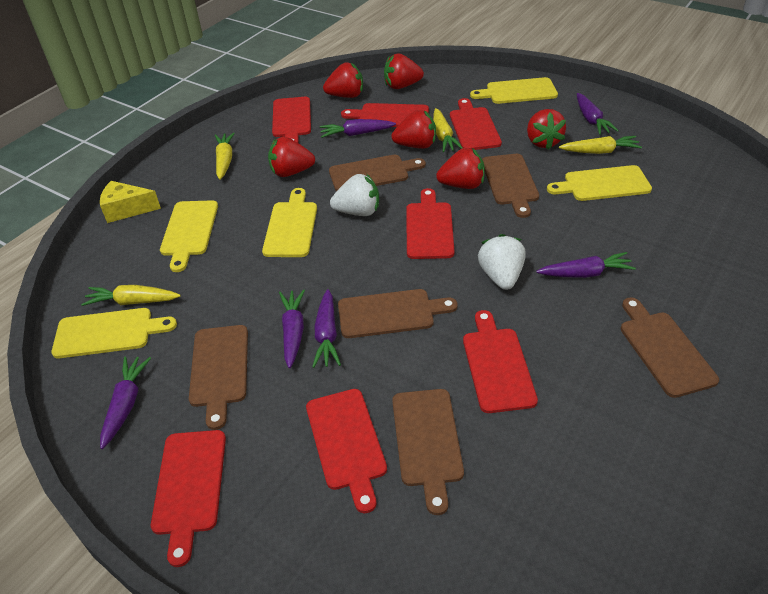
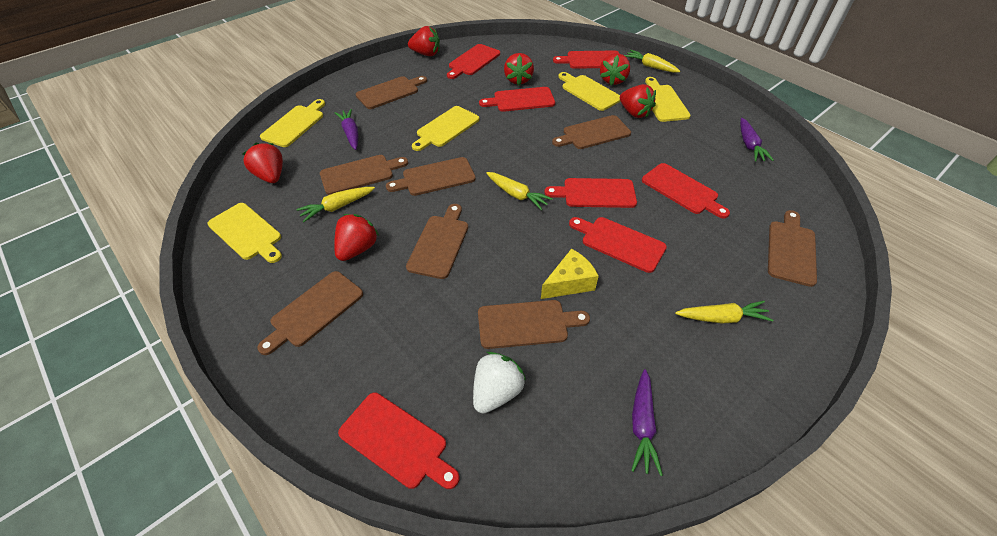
brown cutting board: [189,325,248,430] [329,155,426,192] [338,289,458,338] [392,389,464,515] [482,154,539,218] [621,297,719,398] = 6 -> [257,271,363,355] [320,155,408,195] [356,76,427,109] [386,157,476,196] [406,204,468,279] [478,300,590,349] [552,115,631,149] [768,210,817,287] = 8
purple carrot: [100,357,151,449] [279,290,305,368] [312,289,341,368] [320,119,396,138] [536,252,636,278] [577,93,619,135] = 6 -> [335,109,359,150] [631,369,663,476] [740,118,774,162] = 3
white strawberry: [330,174,379,216] [478,234,526,290] = 2 -> [473,352,526,414] = 1

